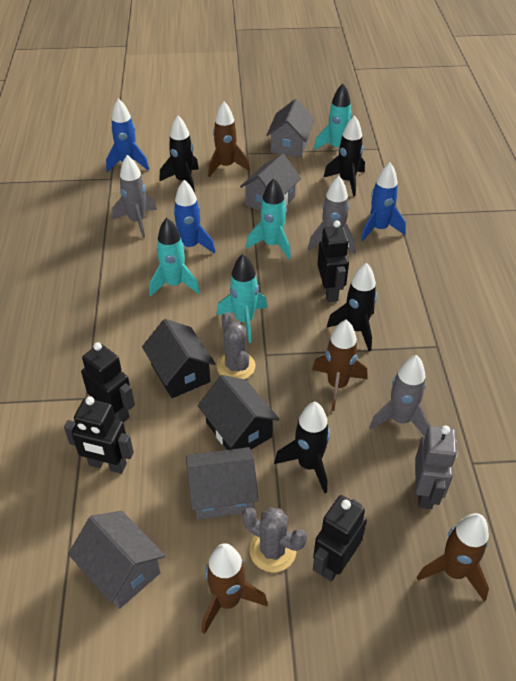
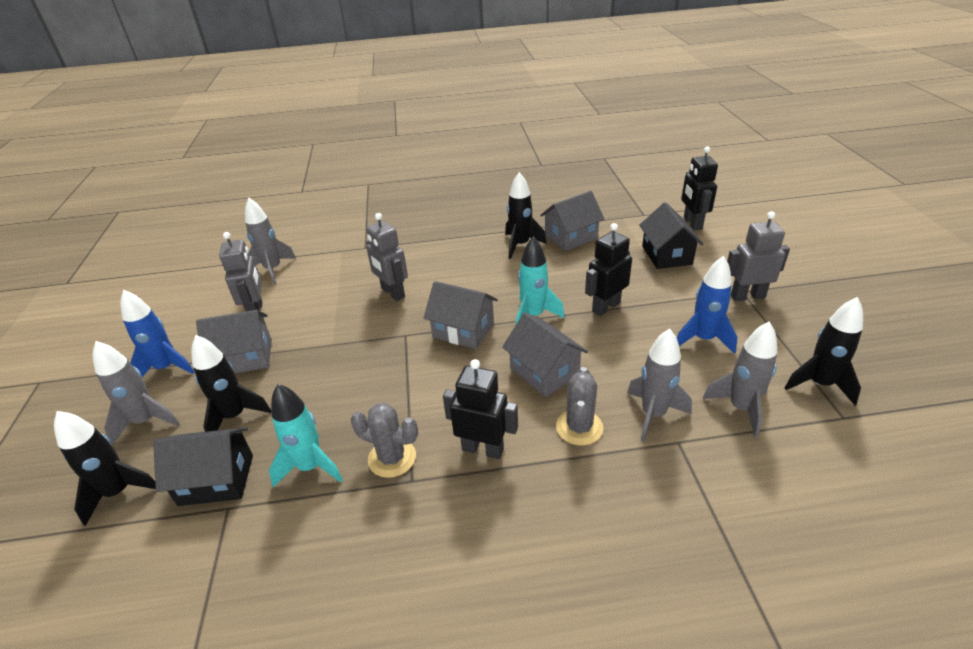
black robot: [64,396,134,474] [81,342,135,423] [313,495,367,581] [317,220,349,302] = 4 -> [443,359,518,459] [585,223,632,316] [681,147,718,230] = 3
blue rocket: [106,98,149,172] [173,180,216,253] [361,163,406,241] = 3 -> [120,290,195,377] [677,256,738,354] = 2
brown rocket: [202,543,268,634] [208,102,250,177] [312,320,367,411] [416,513,489,601] = 4 -> none = 0
grey robot: [415,425,457,509] = 1 -> [219,232,262,311] [366,213,408,301] [727,211,790,301] = 3
grey rocket: [112,155,157,238] [308,176,356,254] [369,355,430,436] = 3 -> [93,341,180,445] [245,198,296,284] [627,329,692,442] [702,322,778,438] = 4
turquoise rocket: [149,218,200,297] [217,254,267,343] [246,178,291,259] [314,84,352,150] = 4 -> [269,384,343,487] [516,236,564,324] = 2

